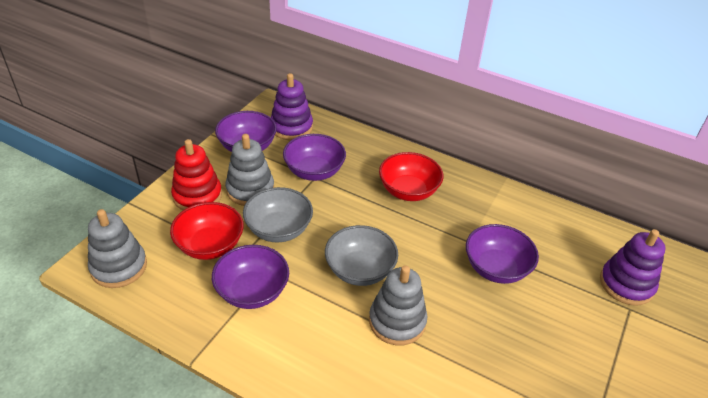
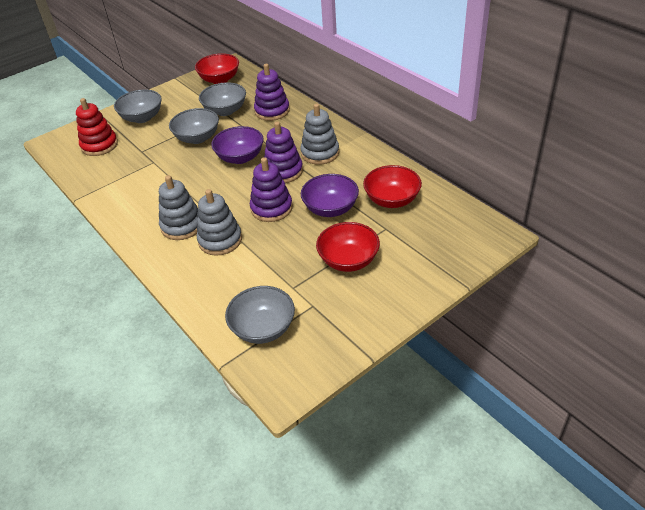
grey bowl: [243,187,313,242] [325,225,398,286] = 2 -> [114,89,162,123] [169,108,219,144] [199,82,246,116] [225,286,295,344] = 4
purple bowl: [212,245,289,309] [215,111,277,152] [283,134,346,181] [466,224,539,284] = 4 -> [211,126,264,164] [301,174,359,217] = 2
purple stacking toy: [271,73,313,140] [600,229,666,306] = 2 -> [250,157,293,222] [254,64,290,121] [264,121,303,183] = 3
red bowl: [170,202,244,260] [379,152,443,201] = 2 -> [195,53,239,84] [316,222,380,272] [363,165,422,208] = 3

